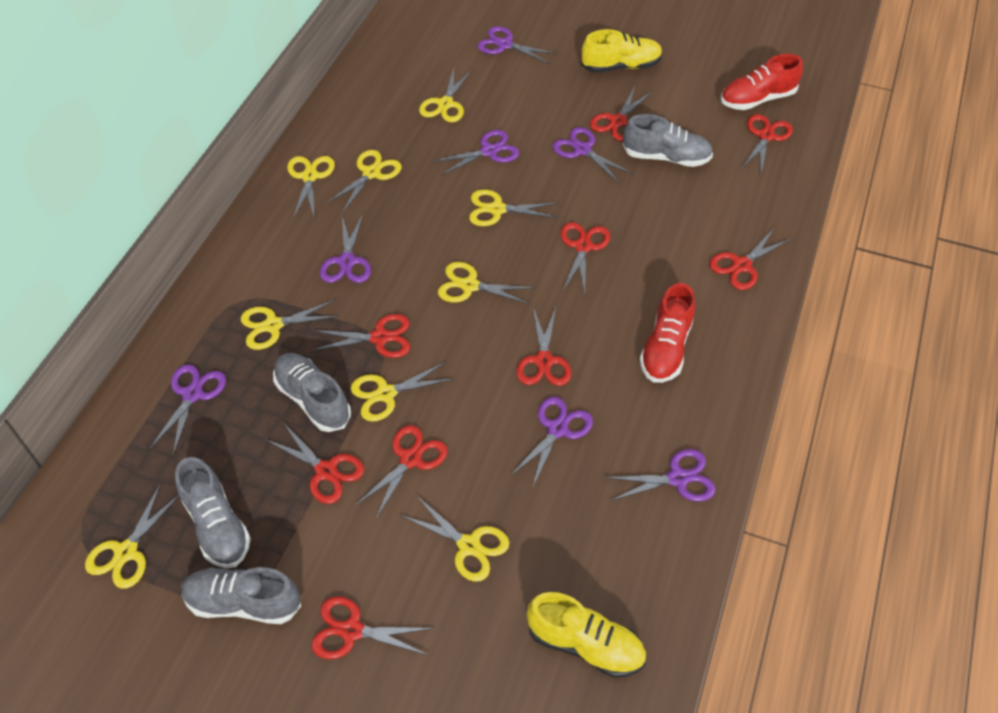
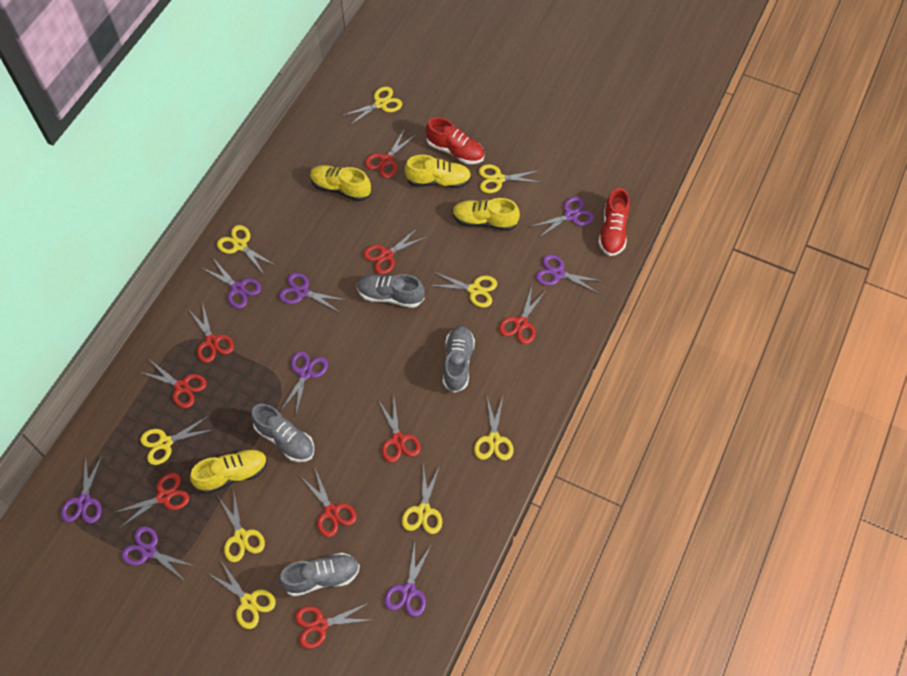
purple scissors: [150,364,226,455] [320,214,371,283] [432,130,519,175] [478,26,557,64] [510,397,593,488] [552,127,633,183] [604,449,716,502] = 7 -> [61,455,102,523] [121,526,194,582] [202,257,262,309] [279,273,346,312] [281,351,328,414] [384,541,432,617] [530,197,594,239] [536,254,602,293] = 8
yellow shoe: [527,592,646,678] [581,29,663,73] = 2 -> [190,448,268,494] [310,165,371,201] [405,155,471,188] [452,198,520,231] = 4

